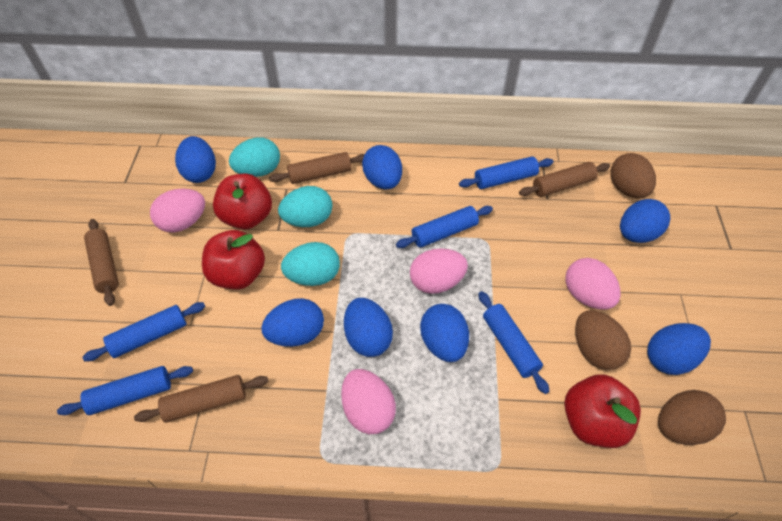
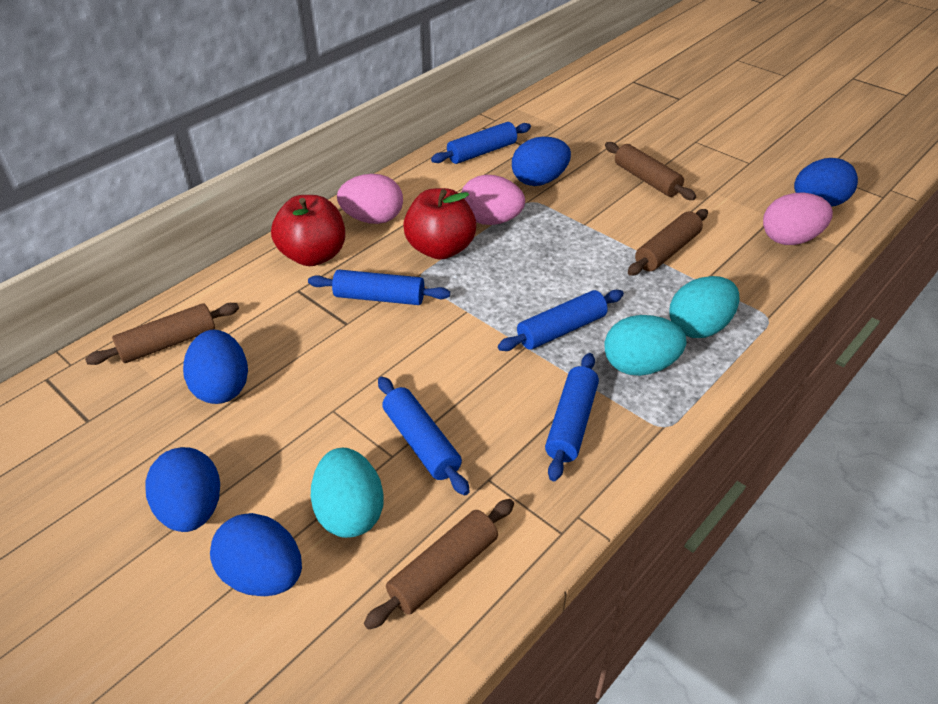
blue egg: [175,136,216,183] [261,298,324,347] [344,298,393,357] [362,145,402,190] [420,304,469,362] [620,199,670,243] [647,323,711,375] = 7 -> [145,447,220,532] [183,330,248,404] [210,513,302,596] [512,137,571,186] [794,158,858,207] = 5
brown egg: [575,310,631,370] [611,153,656,198] [658,390,726,445] = 3 -> none = 0
pink egg: [150,189,205,232] [341,369,396,434] [410,248,468,294] [565,258,620,310] = 4 -> [337,174,403,224] [461,175,525,225] [763,193,833,245] = 3
red apple: [202,230,265,290] [213,173,272,229] [564,374,641,448] = 3 -> [271,195,345,266] [403,188,476,260] = 2

